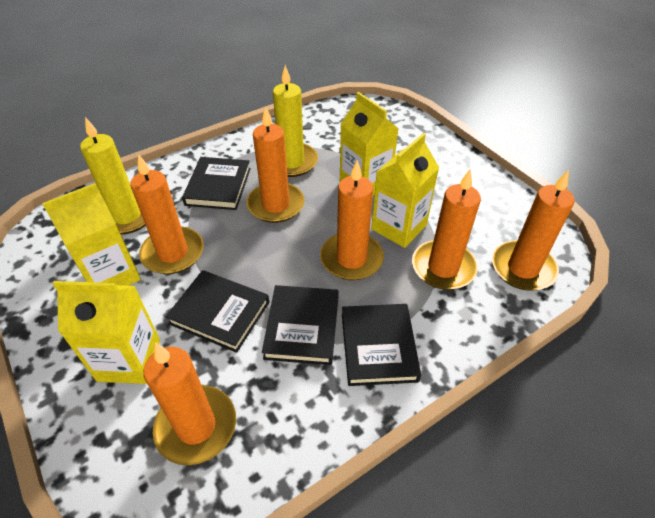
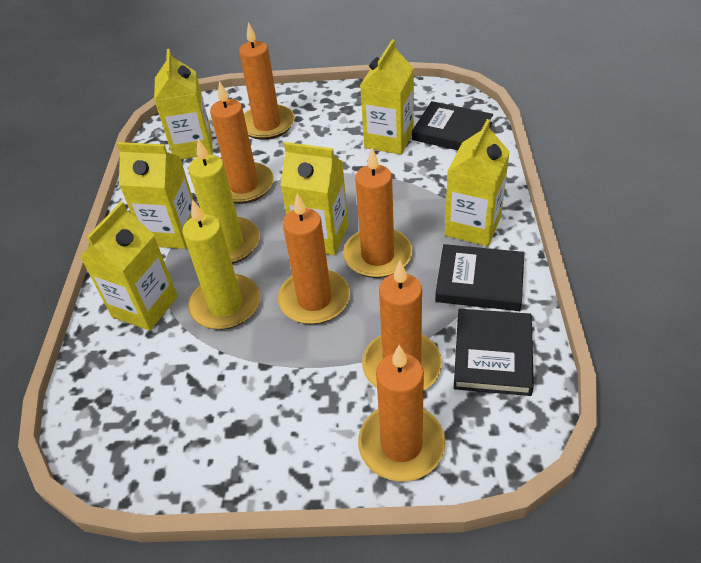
black book: [166,270,269,353] [182,157,251,210] [262,285,339,365] [342,304,421,386] = 4 -> [412,101,493,150] [435,244,524,311] [454,309,534,396] = 3
yellow carton: [42,183,141,286] [53,281,160,384] [340,92,398,196] [371,133,439,248] = 4 -> [80,202,178,331] [117,142,193,249] [154,49,213,160] [281,142,348,255] [360,39,414,155] [445,119,510,246] = 6

